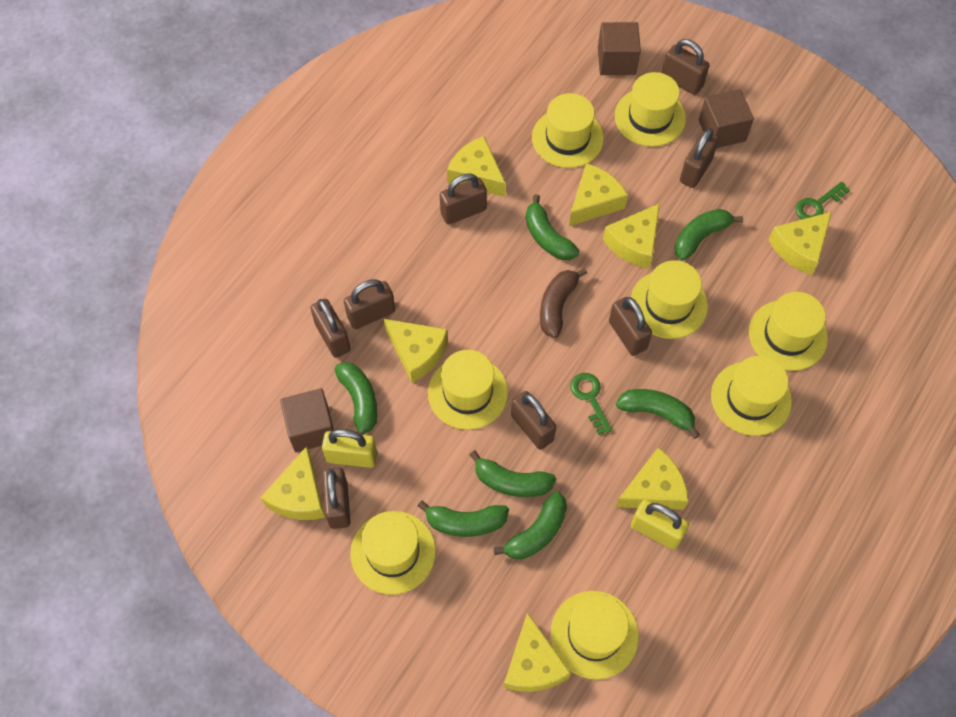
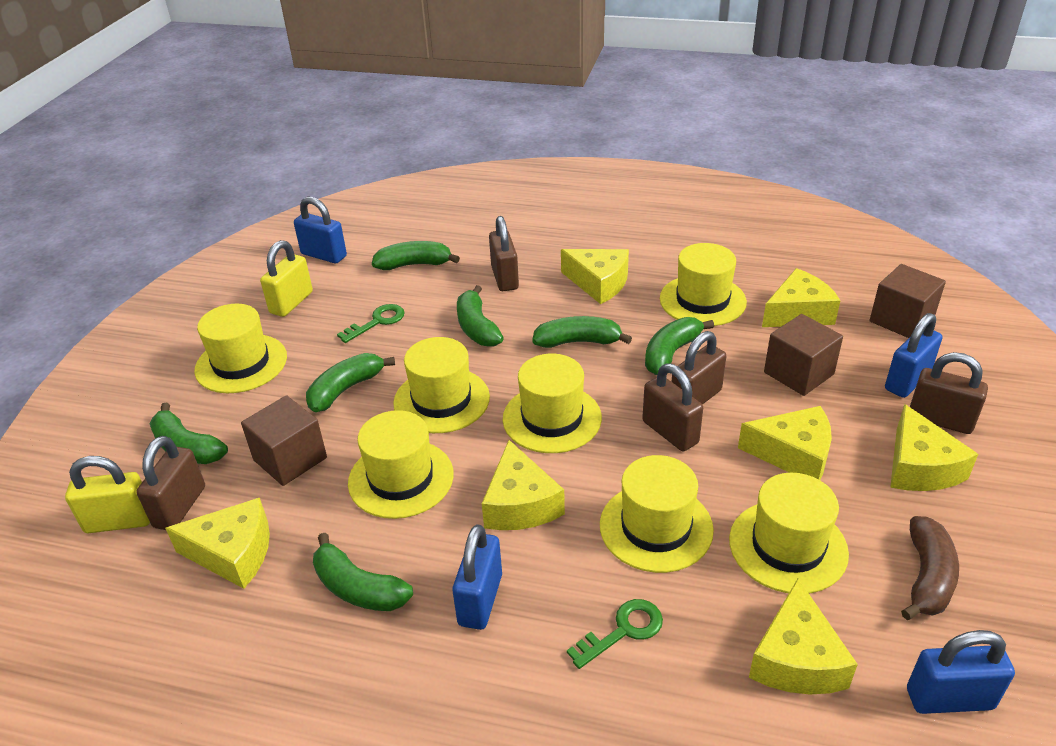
blue padlock: none = 0 -> [294,197,347,263] [452,524,502,630] [885,313,943,398] [907,630,1015,714] = 4
brown padlock: [310,299,351,358] [322,467,350,529] [344,279,395,329] [440,173,487,224] [511,391,556,450] [609,297,652,356] [662,39,709,95] [680,128,719,188] = 8 -> [136,436,205,530] [489,216,519,291] [642,363,703,451] [671,331,726,405] [910,352,988,434] = 5
yellow cheese: [261,446,325,520] [384,319,448,383] [447,136,506,197] [504,612,571,692] [569,163,628,226] [603,203,660,269] [616,447,689,510] [769,212,832,275] = 8 -> [165,498,270,589] [482,440,565,530] [561,249,629,304] [738,406,832,480] [749,578,858,694] [762,268,840,327] [890,404,978,491] = 7
yellow hat: [350,511,436,595] [428,350,508,430] [532,93,604,168] [551,591,639,680] [615,72,686,147] [631,260,708,339] [711,356,792,436] [749,292,828,371] = 8 -> [194,304,287,393] [348,410,454,519] [393,337,490,433] [503,354,602,453] [600,455,714,573] [660,243,747,326] [729,473,849,593] = 7

